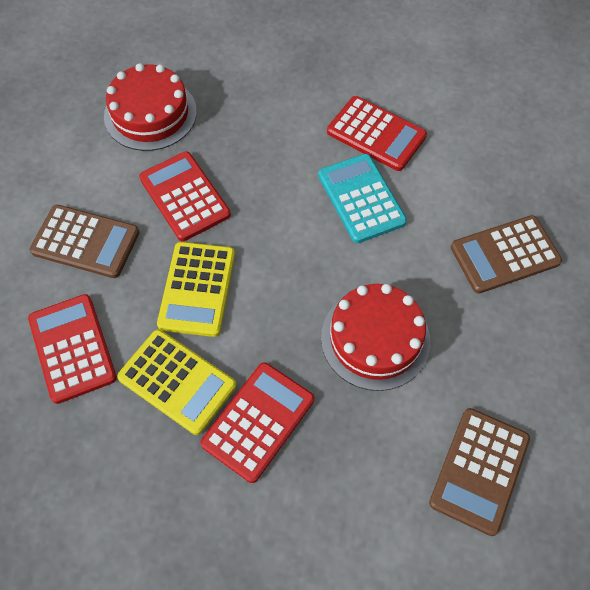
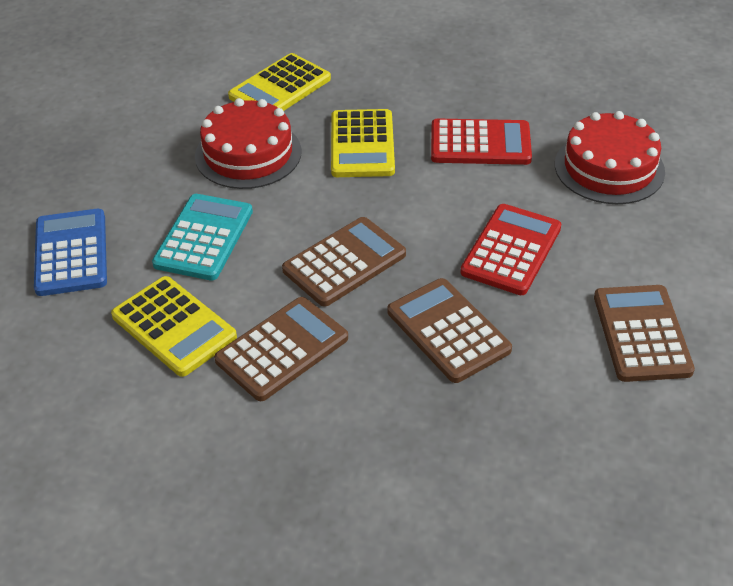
blue calculator: none = 0 -> [34,209,107,296] = 1
brown calculator: [29,205,140,278] [429,408,530,536] [451,215,562,294] = 3 -> [214,297,348,401] [282,217,406,307] [388,278,512,383] [594,285,695,382] = 4
red calculator: [28,294,117,404] [139,151,231,241] [201,362,314,483] [327,96,427,171] = 4 -> [431,119,532,165] [460,204,561,295] = 2
yellow calculator: [117,329,236,435] [157,242,235,337] = 2 -> [111,276,237,377] [228,53,331,111] [331,109,395,177] = 3

